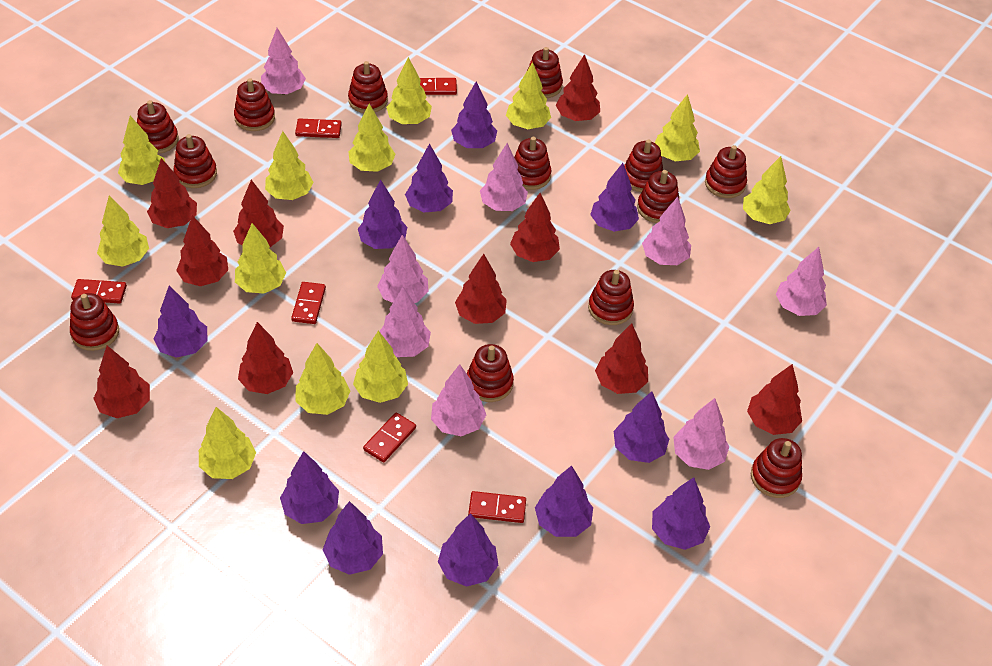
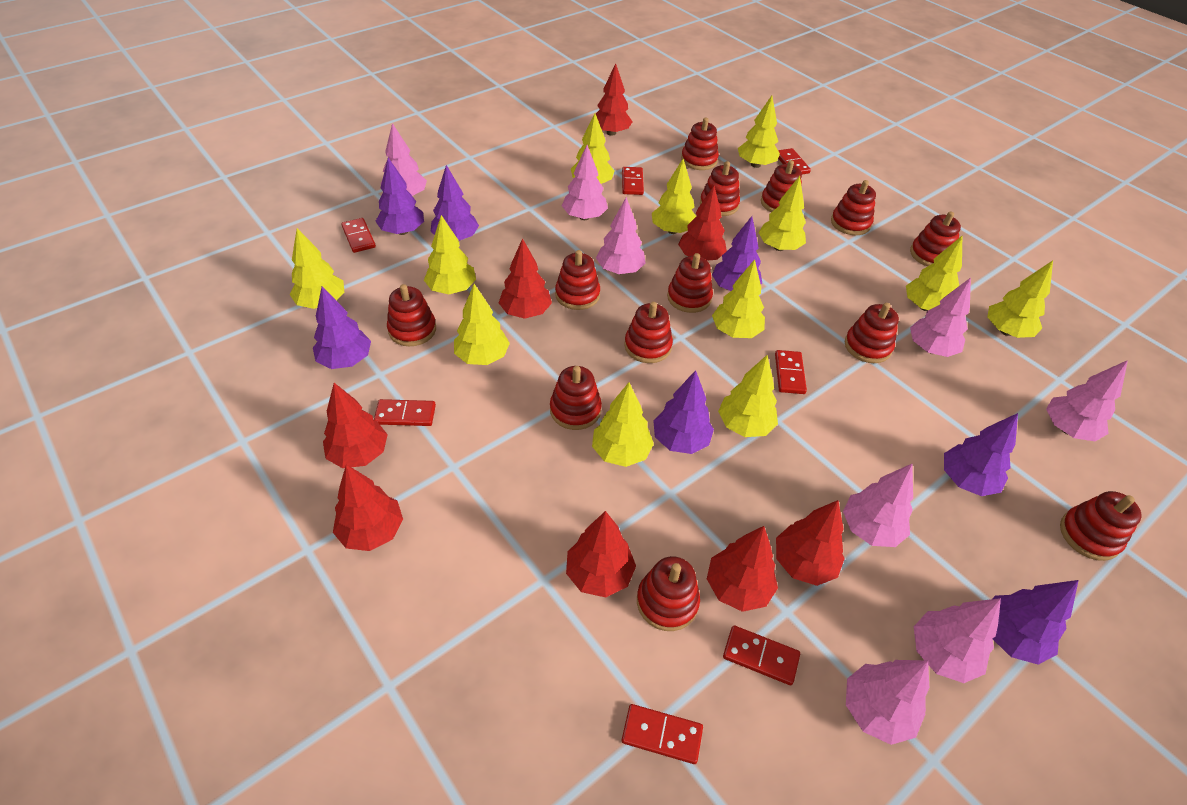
purple tree: [154,285,208,358] [280,451,339,524] [323,501,383,575] [358,179,407,249] [405,143,453,212] [438,513,498,587] [451,81,497,148] [535,465,593,537] [590,163,639,232] [614,391,669,463] [652,477,710,550] = 11 -> [313,286,371,369] [375,158,424,235] [430,165,479,241] [653,370,714,454] [712,216,762,291] [944,413,1018,496] [992,580,1079,665] = 7
red domino: [71,279,127,304] [291,282,326,324] [295,118,342,138] [363,413,416,462] [420,78,457,95] [468,491,526,523] = 6 -> [341,218,376,253] [374,399,436,426] [622,167,644,195] [622,704,703,764] [723,625,800,685] [775,350,807,394] [778,148,811,174] = 7
red tree: [93,346,150,418] [147,158,197,228] [176,215,228,286] [233,180,284,248] [238,322,293,394] [455,254,507,324] [510,193,560,262] [556,54,600,121] [595,323,648,394] [747,364,802,435] = 10 -> [323,383,388,468] [333,464,403,551] [499,238,552,319] [566,511,636,597] [596,63,633,136] [678,186,727,260] [707,526,778,612] [776,500,845,586] = 8

